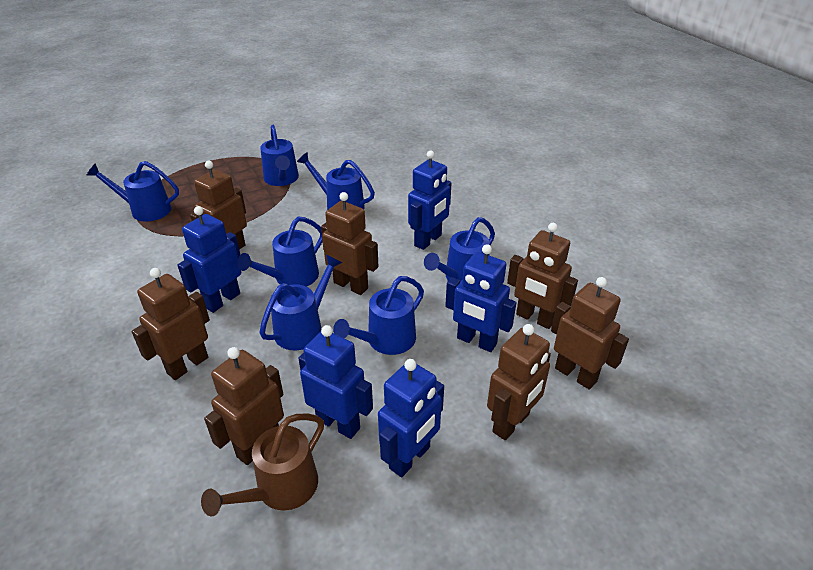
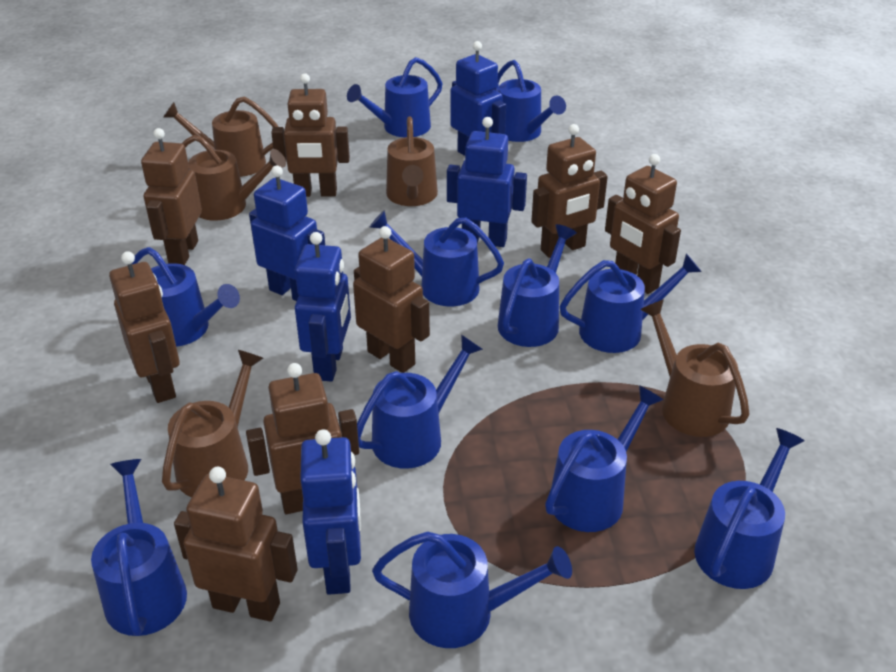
blue watering can: [86,161,179,221] [237,217,323,287] [259,254,342,350] [260,125,299,186] [297,152,375,210] [333,276,424,355] [424,217,495,282] = 7 -> [91,459,187,636] [132,247,240,347] [347,57,442,137] [357,335,483,469] [369,210,504,306] [372,532,572,648] [494,60,566,142] [498,224,577,347] [545,385,663,532] [559,254,702,353] [694,428,804,589] = 11
brown robot: [132,268,210,380] [190,161,247,250] [204,347,284,465] [321,192,378,295] [487,324,551,440] [507,223,578,329] [551,277,629,390] = 7 -> [109,251,180,403] [141,128,202,265] [174,467,298,622] [246,363,359,514] [271,73,350,197] [353,226,430,373] [531,124,608,258] [605,154,681,294] = 8
brown watering can: [201,414,324,516] = 1 -> [162,350,263,497] [163,97,278,177] [182,135,286,221] [386,117,438,206] [640,299,750,437] = 5

